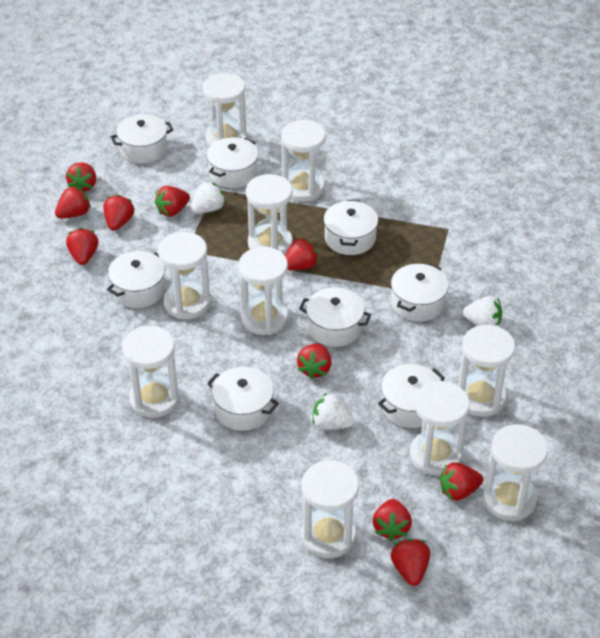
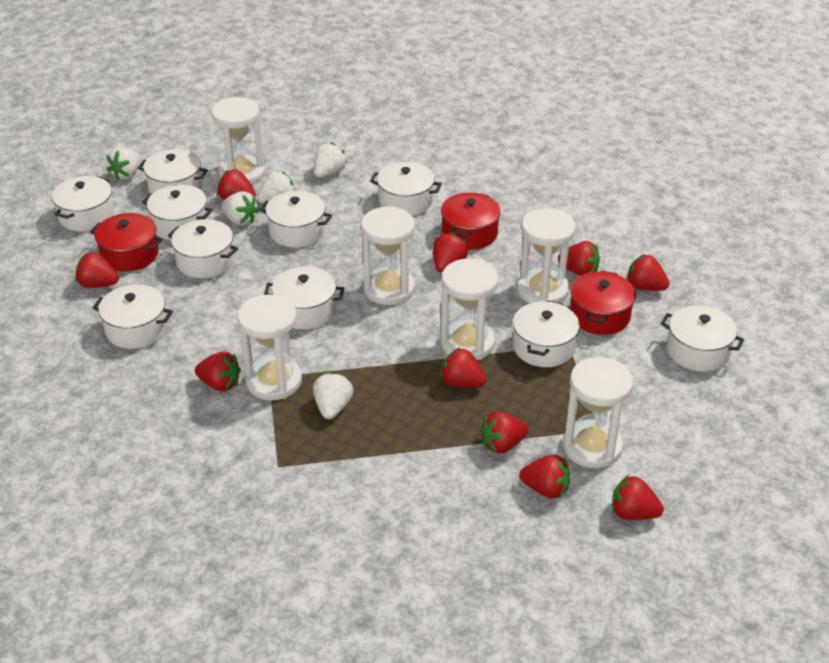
red pot: none = 0 -> [90,213,163,272] [441,193,501,250] [570,271,636,335] = 3
white hourglass: [122,326,180,418] [158,232,211,319] [202,73,247,147] [238,247,288,335] [246,174,293,255] [281,120,326,202] [301,460,359,558] [410,381,470,476] [458,325,515,417] [483,424,548,521] = 10 -> [211,97,265,184] [238,294,302,400] [361,206,415,305] [440,258,498,360] [517,208,576,303] [563,357,633,468] = 6
white pot: [107,251,165,308] [111,114,173,164] [206,137,258,188] [207,367,279,431] [299,287,371,347] [324,200,378,255] [378,364,445,428] [391,263,448,322] = 8 -> [52,176,114,232] [93,284,173,349] [138,149,208,194] [142,185,213,241] [168,219,238,278] [259,191,332,248] [264,266,344,329] [370,162,442,216] [513,300,580,367] [661,305,744,371] = 10
white strawberry: [191,181,226,214] [313,393,355,430] [463,296,502,326] = 3 -> [106,148,140,180] [221,191,259,226] [257,171,295,204] [313,372,353,419] [314,142,347,178] = 5

